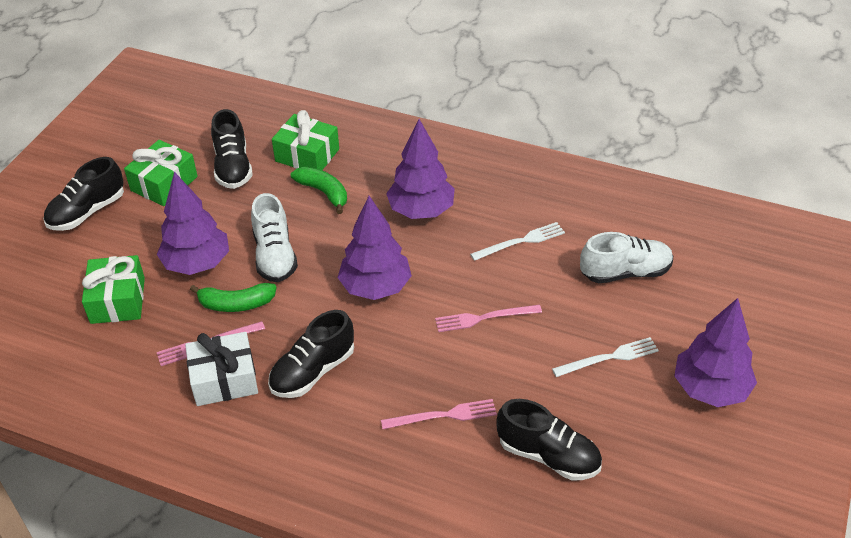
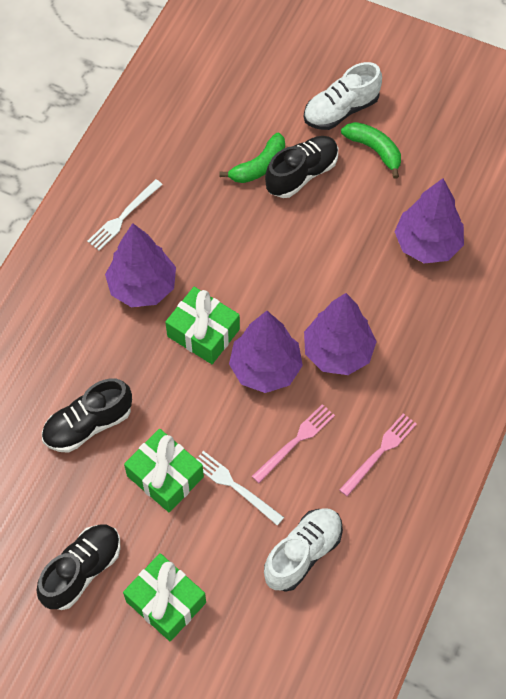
black shoe: [44,157,124,231] [211,109,253,189] [268,310,354,398] [496,399,602,481] = 4 -> [37,525,121,610] [42,378,132,453] [265,136,338,198] = 3
pink fork: [157,321,265,366] [381,399,497,429] [435,305,542,332] = 3 -> [251,404,335,483] [339,413,417,497] = 2
white gift: [185,332,258,406] = 1 -> none = 0

